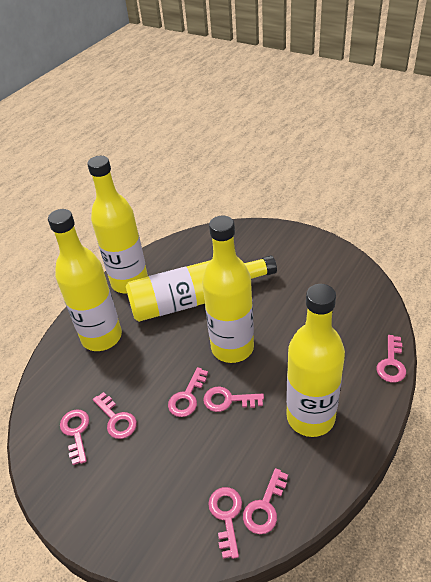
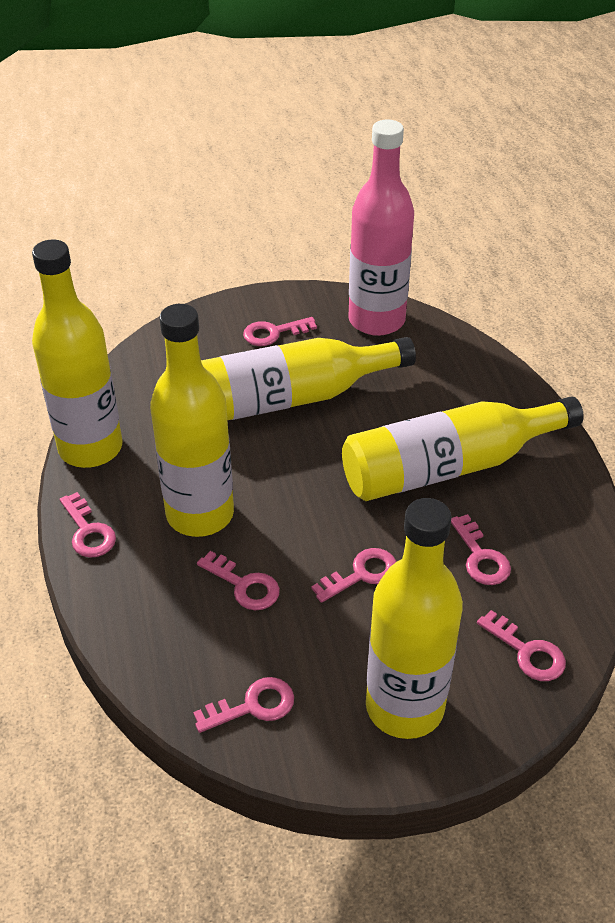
pink bottle: none = 0 -> [348,119,414,336] = 1

